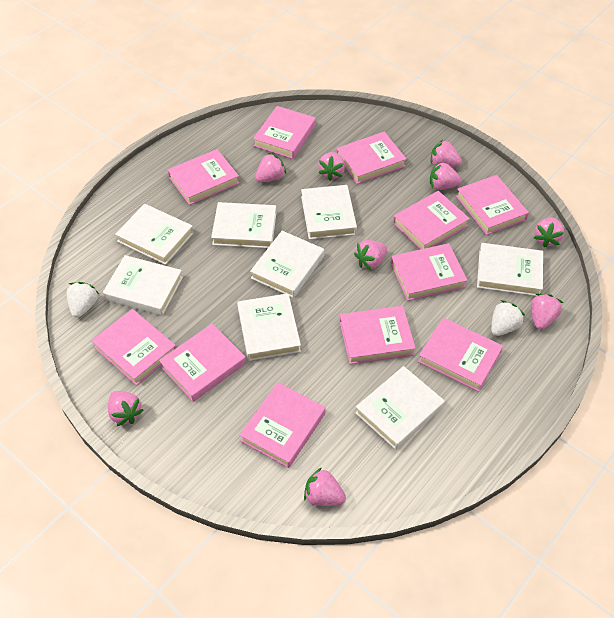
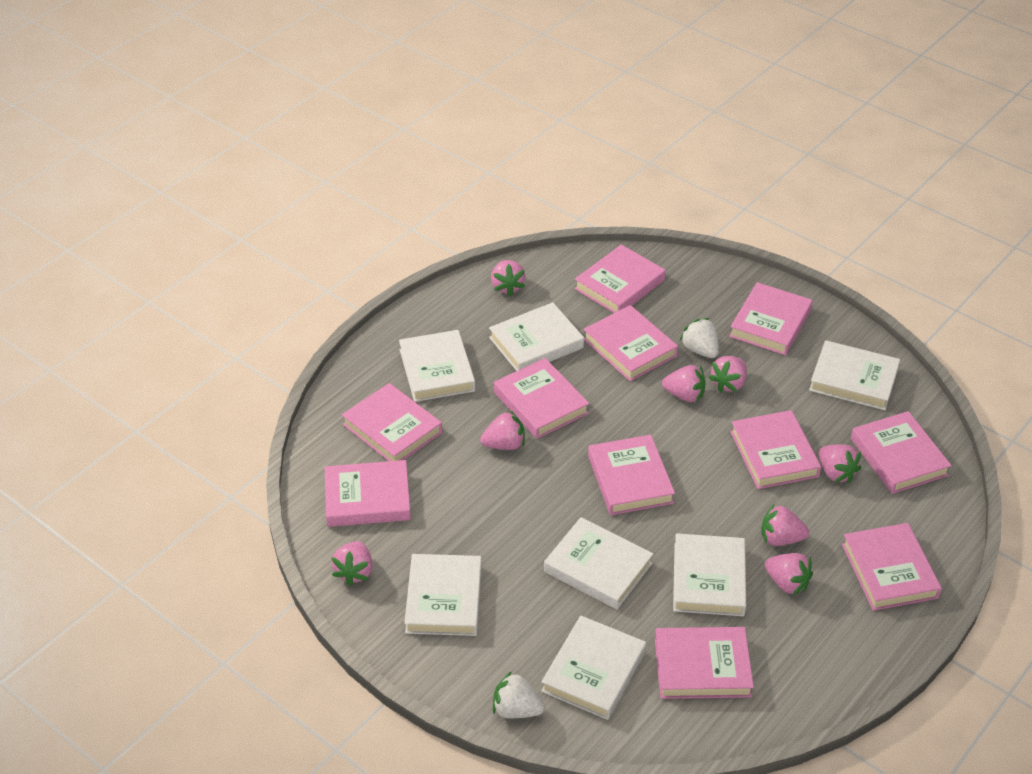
pink strawberry: [108,391,143,426] [255,153,286,182] [304,467,346,506] [318,152,345,180] [354,240,387,270] [430,162,462,190] [431,140,462,167] [531,294,563,330] [533,217,564,247] = 9 -> [332,541,373,586] [480,411,525,450] [491,260,525,296] [662,365,706,402] [708,356,747,393] [761,504,809,546] [765,553,813,596] [819,445,861,483] = 8
white book: [103,255,183,316] [115,204,194,265] [211,202,276,248] [237,293,301,361] [250,231,324,298] [301,185,357,240] [355,366,445,450] [477,243,543,296] = 8 -> [399,330,475,402] [404,554,482,636] [489,302,584,371] [541,615,646,720] [544,517,653,609] [673,533,746,616] [809,340,900,410] = 7

